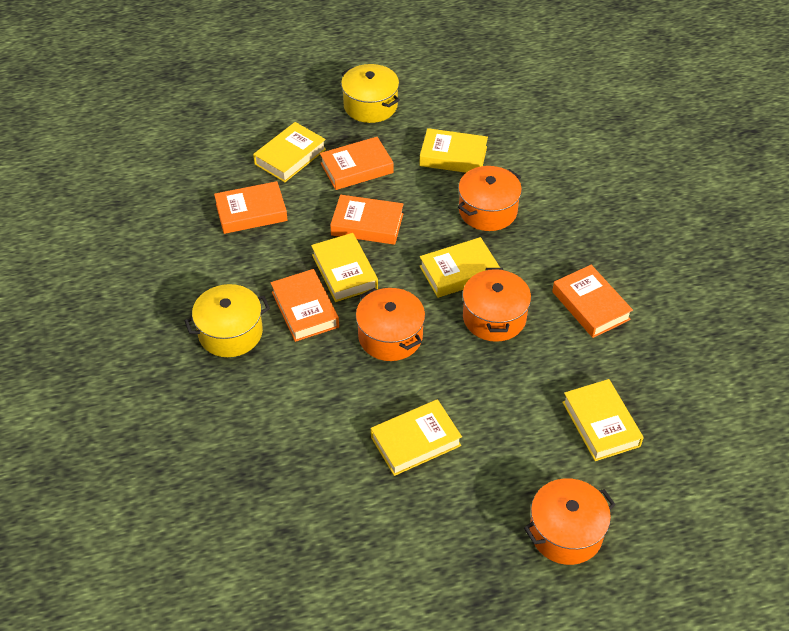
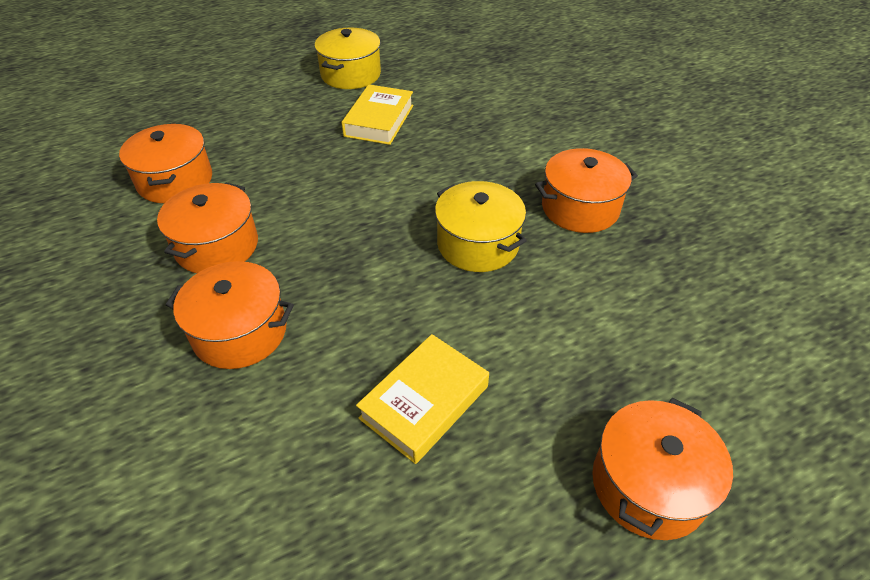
orange book: [214,181,288,234] [271,269,339,342] [320,137,394,190] [330,195,403,245] [552,265,633,338] = 5 -> none = 0
orange pot: [356,288,425,361] [458,166,522,231] [462,268,531,342] [524,478,616,565] = 4 -> [119,124,212,203] [157,183,258,273] [166,261,294,369] [535,148,638,233] [592,398,733,540] = 5
yellow book: [253,122,326,182] [311,233,378,302] [371,399,462,476] [419,128,488,173] [420,237,500,298] [562,379,644,461] = 6 -> [341,84,414,145] [356,334,489,464] = 2

